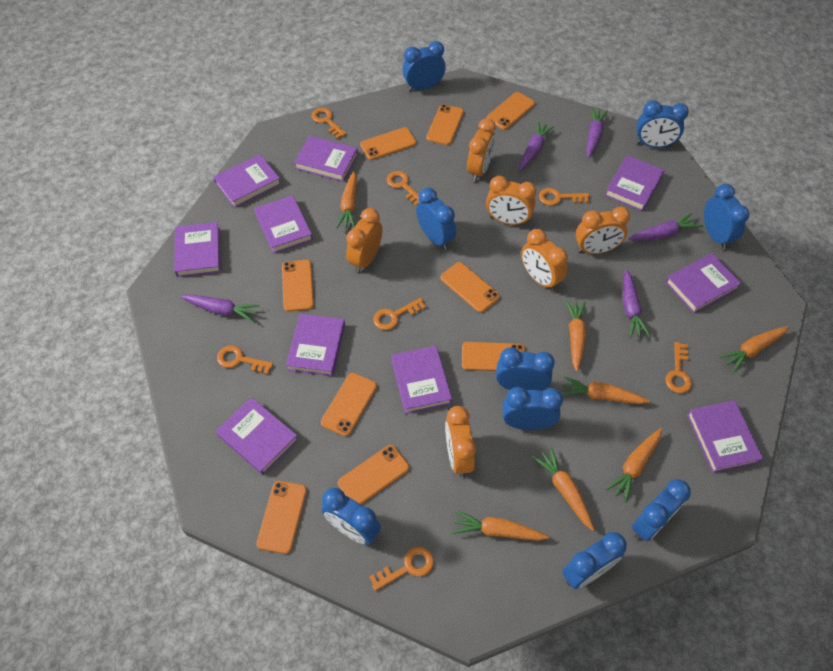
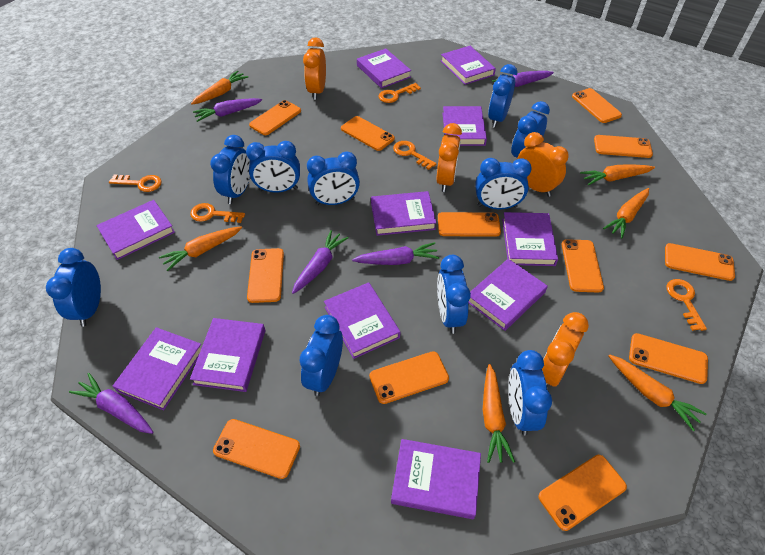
blue clock: [321,488,381,545] [402,41,446,92] [416,188,456,250] [496,348,555,391] [503,387,563,430] [562,532,627,589] [632,479,691,541] [636,100,689,148] [704,184,749,249] = 9 -> [46,248,101,327] [210,135,250,204] [246,141,300,193] [300,315,343,396] [307,151,360,205] [437,255,471,334] [475,158,532,209] [488,64,518,128] [508,350,552,435] [511,101,550,158] = 10
orange carrot: [336,171,357,229] [452,510,549,541] [532,447,594,531] [562,376,650,404] [565,300,586,372] [606,428,662,503] [719,326,789,372] = 7 -> [159,226,242,271] [191,70,248,104] [483,364,515,463] [580,165,655,186] [603,188,649,238] [609,354,707,431] = 6
orange clock: [346,208,382,273] [445,406,476,477] [467,118,496,182] [486,176,536,225] [521,229,568,291] [576,207,630,254] = 6 -> [303,37,326,100] [436,123,462,192] [517,132,569,197] [542,312,589,387] = 4
orange key: [217,345,273,374] [312,108,346,139] [369,547,434,591] [373,298,426,330] [387,171,420,206] [539,188,589,206] [665,342,692,393] = 7 -> [109,174,162,192] [190,203,245,223] [379,83,421,103] [393,141,437,170] [666,279,707,331] = 5
orange phone: [256,481,307,554] [282,260,314,312] [321,373,377,437] [338,445,409,505] [360,127,416,160] [426,104,464,145] [440,262,500,313] [462,342,525,371] [487,92,535,130] = 9 -> [213,419,300,479] [247,248,284,303] [249,100,301,135] [341,116,395,151] [369,351,449,404] [438,212,501,237] [538,455,627,531] [562,239,604,293] [572,88,622,123] [594,135,653,158] [629,333,708,384] [665,243,735,281] = 12
purple book: [174,222,221,277] [213,154,281,208] [216,397,298,475] [254,195,313,254] [286,314,345,376] [294,136,358,182] [391,346,452,414] [605,155,664,211] [665,253,742,313] [687,400,763,473] = 10 -> [96,200,175,260] [113,327,201,410] [190,318,265,392] [324,282,400,359] [357,48,411,89] [371,191,436,236] [391,439,481,519] [441,46,496,85] [442,106,487,146] [469,259,548,331] [502,212,558,266] = 11

